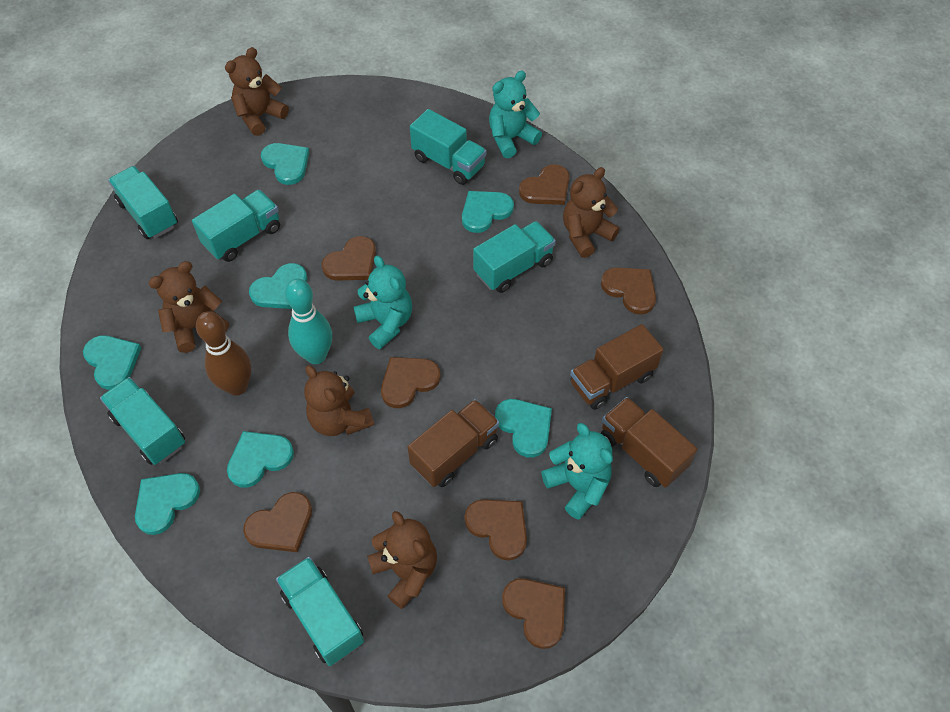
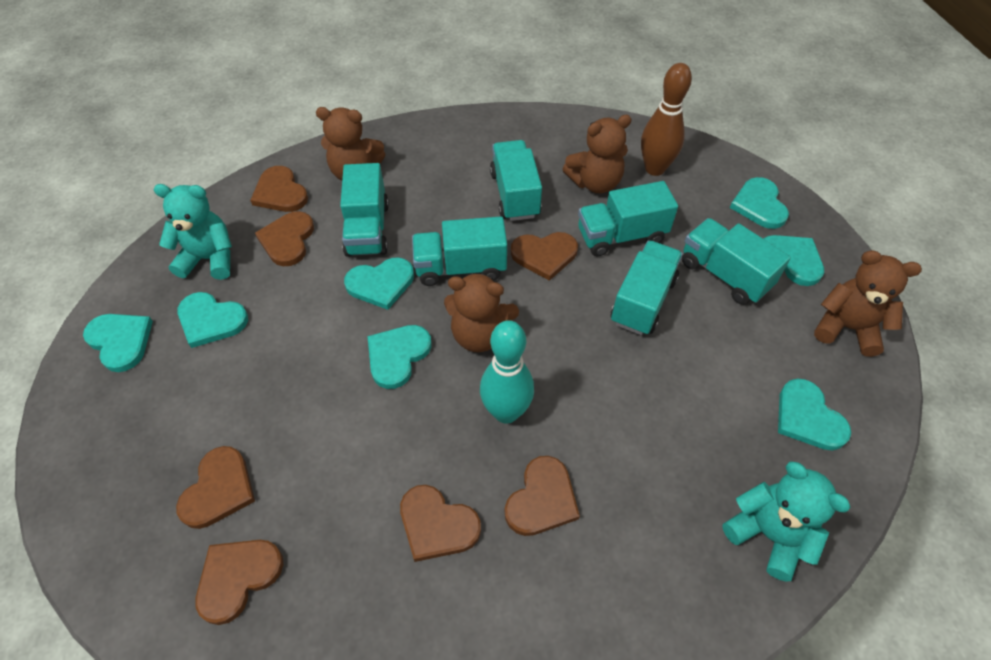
brown teddy bear: [148,261,229,353] [225,47,289,136] [304,365,374,436] [367,511,437,609] [563,167,620,258] = 5 -> [316,107,385,180] [444,272,519,352] [563,115,632,193] [814,250,922,357] = 4
brown truck: [408,399,499,487] [570,324,664,410] [601,397,697,488] = 3 -> none = 0
turquoise teddy bear: [353,255,412,349] [489,71,542,158] [541,423,613,520] = 3 -> [154,184,232,280] [722,461,851,582] = 2

